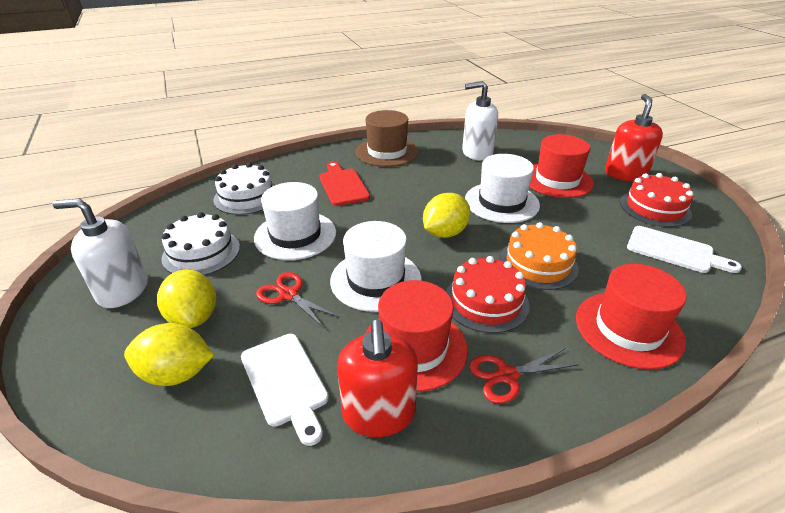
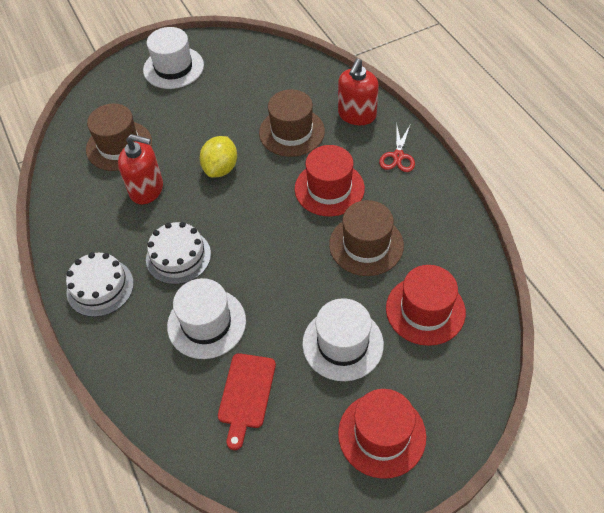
brown hat: [356,110,418,167] = 1 -> [86,104,152,171] [259,89,325,157] [329,200,404,276] = 3
orange cake: [499,222,579,290] = 1 -> none = 0
red cake: [446,256,530,333] [620,173,693,227] = 2 -> none = 0
red scissors: [256,272,340,328] [469,348,579,404] = 2 -> [379,124,415,172] = 1
white cutting board: [241,334,329,446] [627,226,742,273] = 2 -> none = 0
white soap dispenser: [52,199,148,308] [462,81,498,160] = 2 -> none = 0
yellow lemon: [124,323,214,386] [157,269,216,328] [423,193,470,238] = 3 -> [200,136,237,177] = 1

